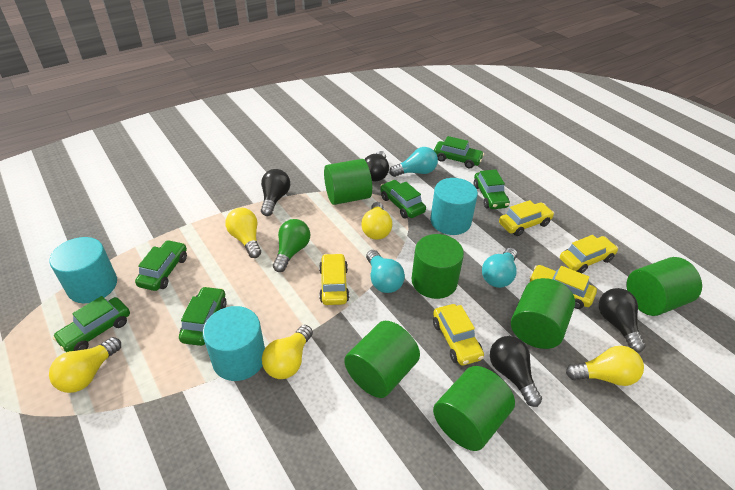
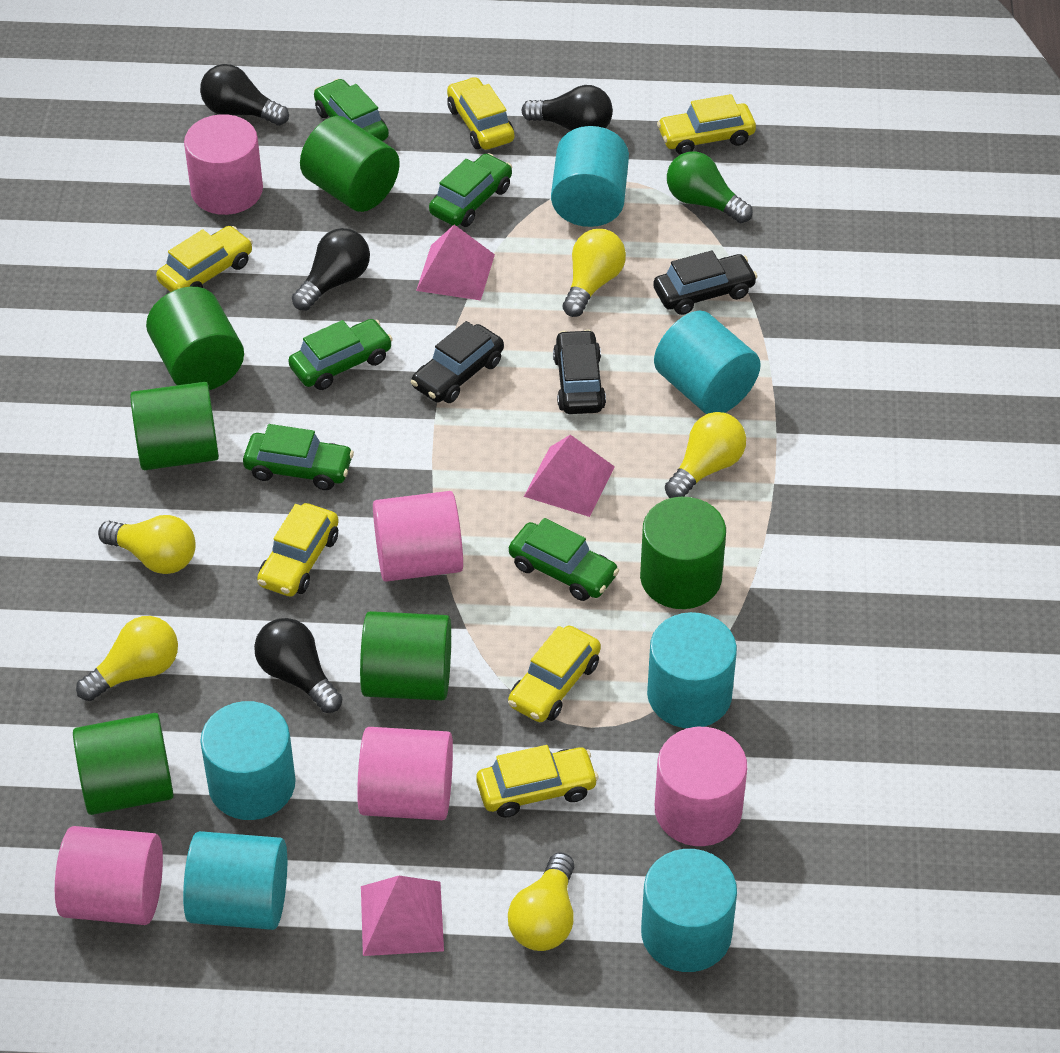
black car: none = 0 -> [411,321,504,403] [553,329,606,414] [653,250,758,315] = 3
green car: [53,296,130,352] [135,240,187,291] [179,286,227,346] [380,180,426,219] [434,136,484,168] [473,169,510,209] = 6 -> [243,424,354,490] [288,319,393,390] [314,79,389,141] [429,153,512,227] [509,518,619,601] = 5
pink cylinder: none = 0 -> [55,826,163,925] [184,114,263,215] [357,727,453,820] [373,491,463,582] [655,727,747,846] = 5
pink pyramid: none = 0 -> [361,876,444,956] [416,225,495,300] [524,435,615,517] = 3
turquoise cylinder: [49,237,117,303] [203,306,265,381] [430,178,478,235] = 3 -> [183,831,287,930] [200,701,296,820] [551,126,629,227] [641,849,737,972] [647,612,737,728] [654,310,761,414] = 6
turquoise light bulb: [366,250,405,293] [389,147,438,177] [482,248,517,288] = 3 -> none = 0
yellow car: [319,253,349,305] [433,304,484,365] [499,200,554,236] [529,265,597,309] [560,235,618,273] = 5 -> [156,226,253,292] [257,503,339,597] [447,77,514,150] [476,745,599,818] [508,626,601,722] [657,94,756,155] = 6

